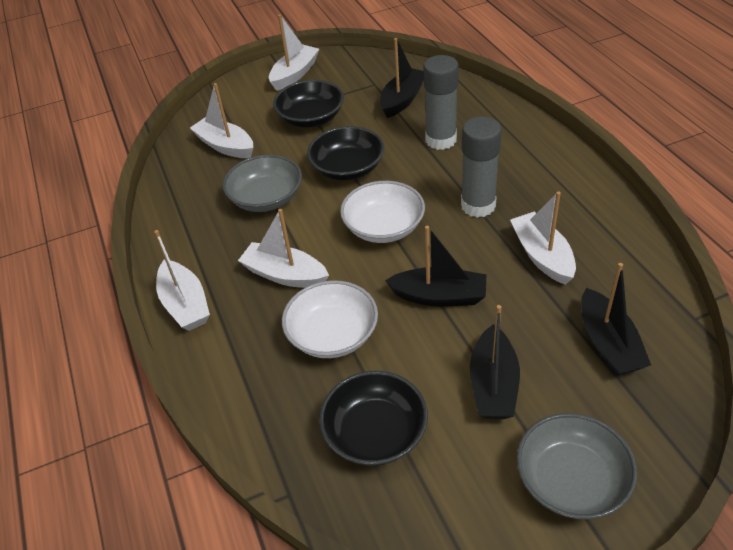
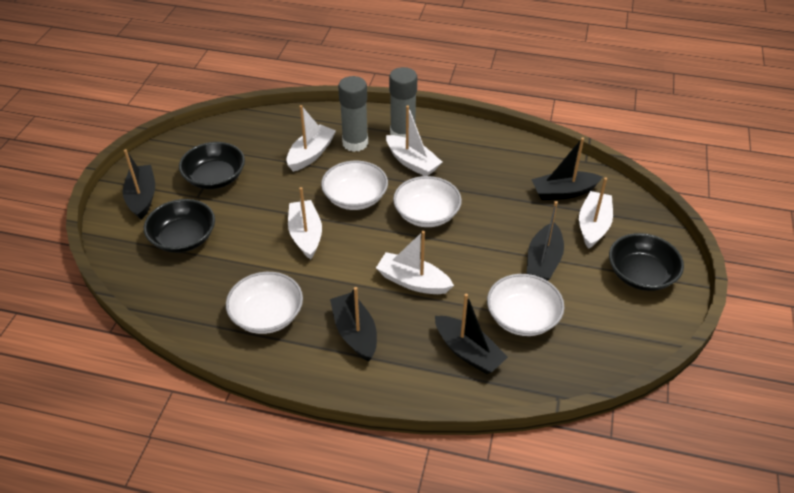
black boat: [380,38,424,118] [385,226,486,307] [470,305,520,419] [581,263,651,376] = 4 -> [123,149,155,220] [330,287,377,361] [435,293,508,374] [527,201,564,281] [531,138,603,200] = 5
grey bowl: [222,155,302,212] [516,413,637,520] = 2 -> none = 0
white bowl: [282,280,378,358] [340,181,425,243] = 2 -> [226,272,303,334] [321,161,388,210] [393,176,462,227] [487,274,565,336] = 4

